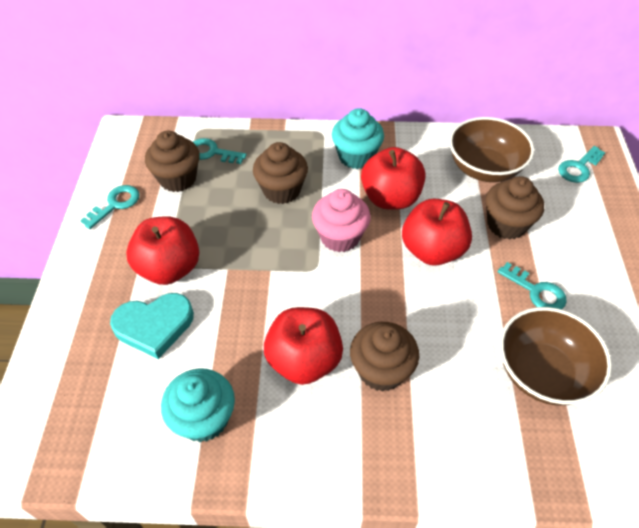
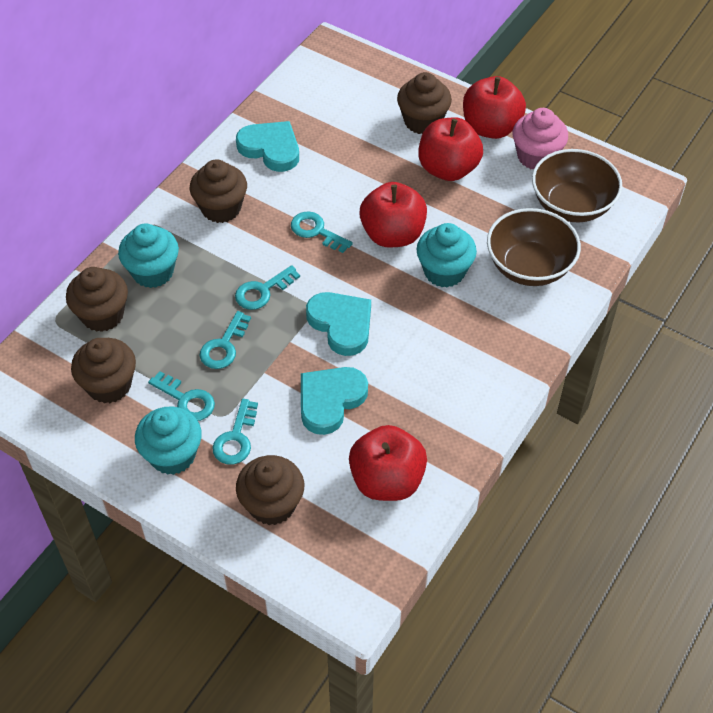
brown cupcake: [145,131,200,192] [253,142,308,204] [350,322,419,392] [485,176,544,240] = 4 -> [66,267,128,332] [71,338,136,403] [190,159,247,223] [236,455,304,525] [397,72,452,134] = 5
turquoise cupcake: [161,368,235,442] [332,108,384,169] = 2 -> [118,223,179,288] [135,406,202,475] [416,223,477,288] = 3
turquoise heart: [110,293,194,359] = 1 -> [236,121,299,172] [301,367,368,435] [306,292,371,356] = 3
turquoise key: [80,185,139,229] [193,138,247,164] [498,262,567,310] [558,146,605,183] = 4 -> [148,371,215,421] [200,311,251,369] [212,399,258,465] [235,265,300,310] [291,211,353,253] = 5

